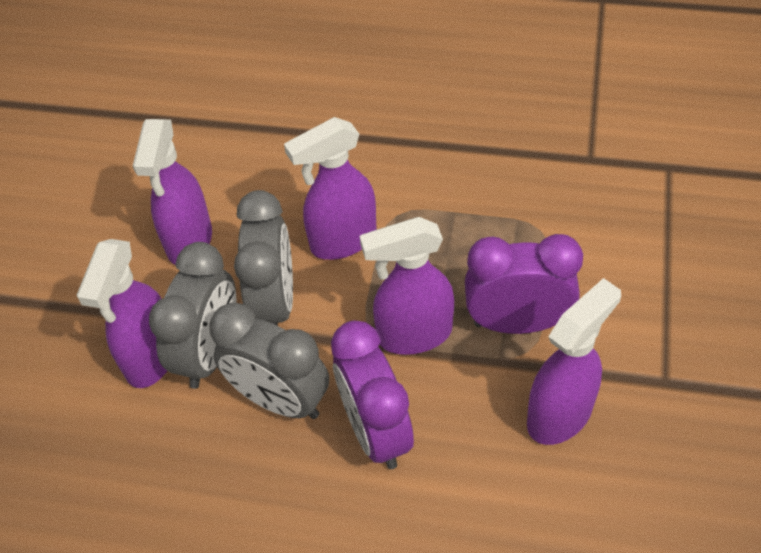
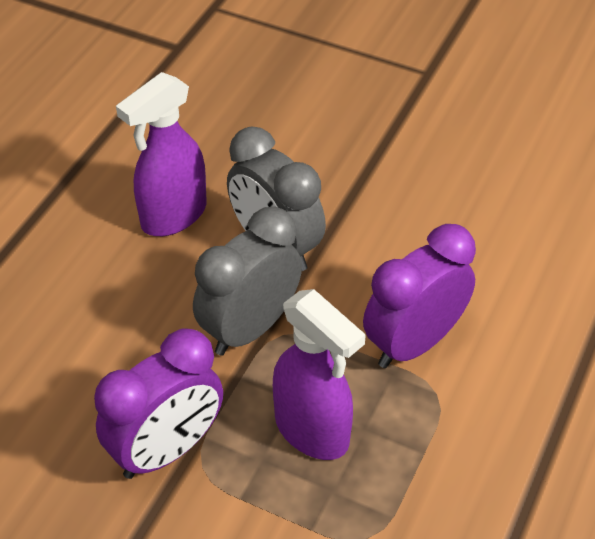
grey clock: [149,242,237,389] [209,303,329,419] [234,190,293,326] = 3 -> [193,207,302,356] [227,127,326,271] = 2
purple spray bottle: [76,239,167,388] [133,119,212,265] [284,117,377,260] [360,217,454,355] [527,278,621,445] = 5 -> [116,72,207,236] [273,289,366,460] = 2

